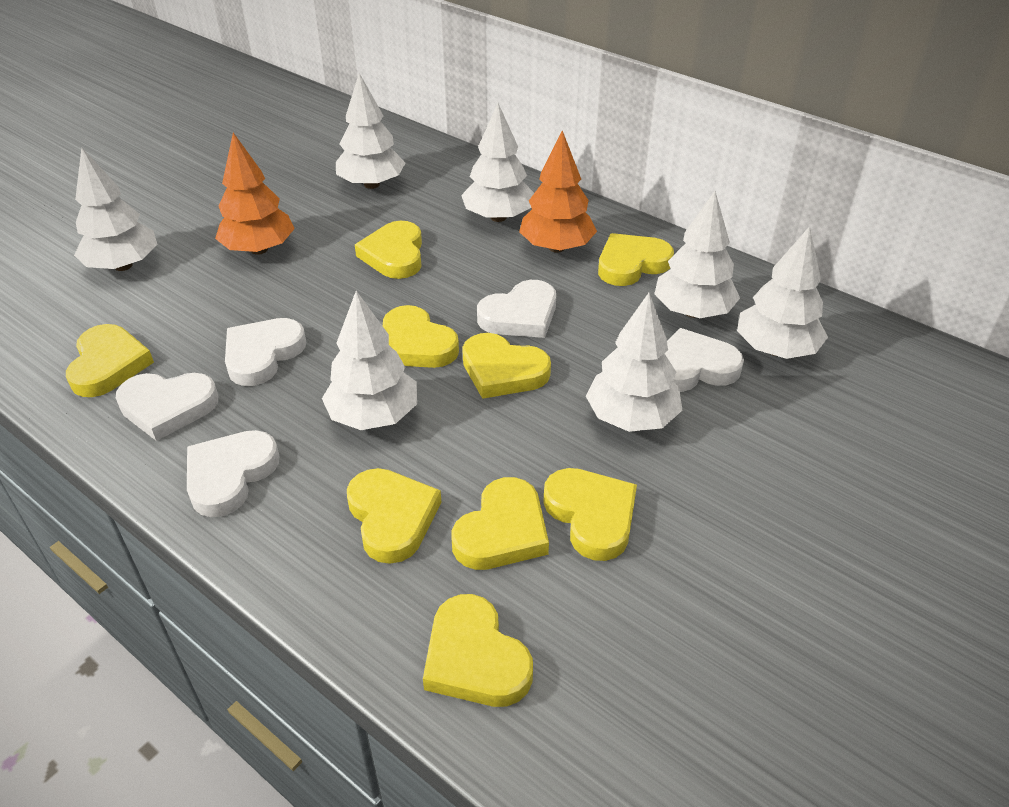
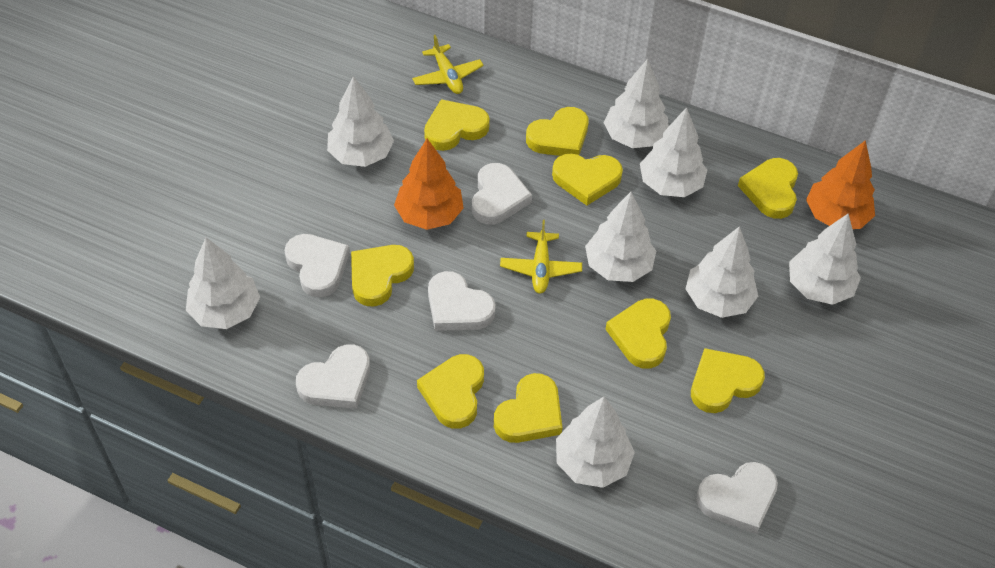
white tree: [74,147,158,271] [322,291,417,430] [336,73,405,189] [461,103,534,222] [586,293,682,432] [654,191,740,318] [737,226,828,359] = 7 -> [186,238,260,329] [327,76,394,167] [556,397,635,488] [585,192,656,282] [603,59,669,148] [640,107,707,197] [686,226,758,318] [789,214,861,305] = 8
yellow plane: none = 0 -> [412,35,484,94] [500,220,582,294] = 2

